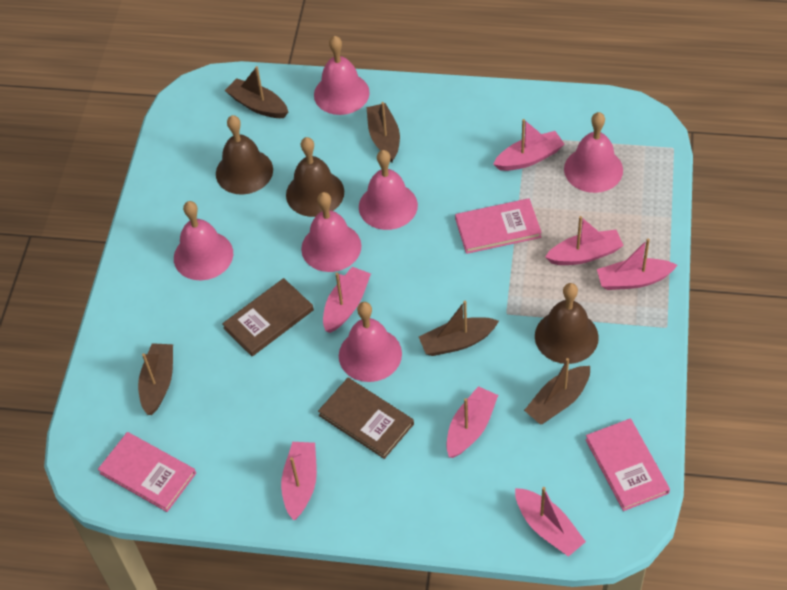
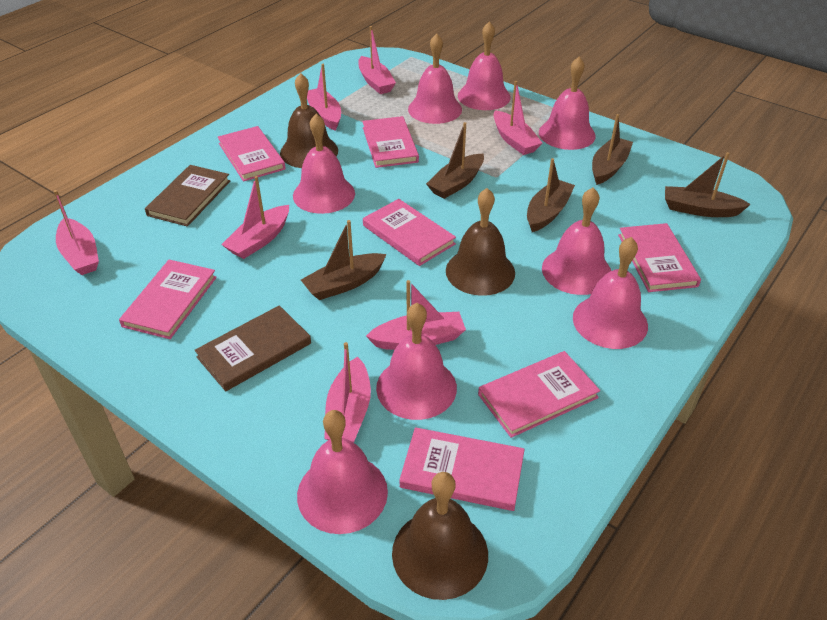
pink bell: [174,201,233,280] [301,192,362,272] [314,36,370,115] [339,302,402,382] [359,150,418,230] [564,112,623,193] = 6 -> [293,114,355,214] [297,410,388,534] [376,303,457,420] [408,33,462,124] [458,21,511,110] [539,56,596,150] [542,188,611,295] [573,237,648,349] = 8
pink book: [98,432,196,512] [455,198,542,254] [585,418,670,511] = 3 -> [119,260,217,339] [217,126,286,182] [362,116,419,168] [363,199,456,266] [399,427,525,511] [478,351,600,438] [618,223,701,292] = 7

